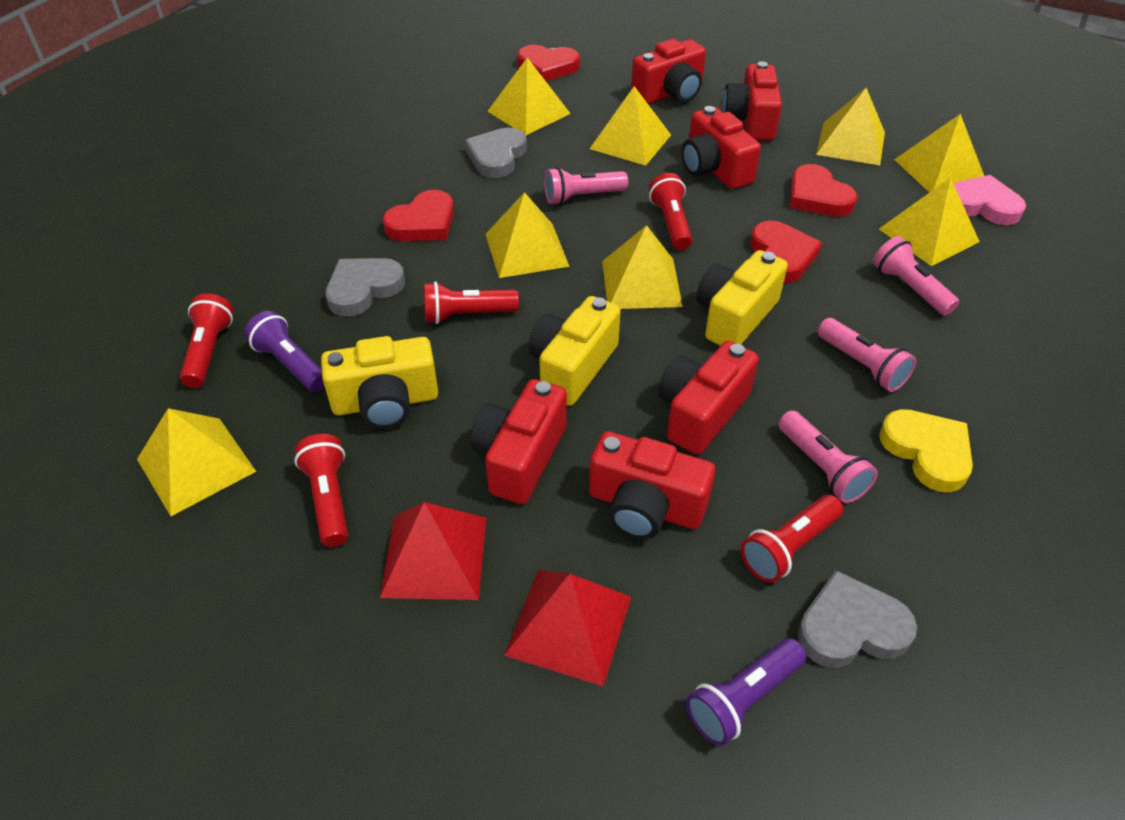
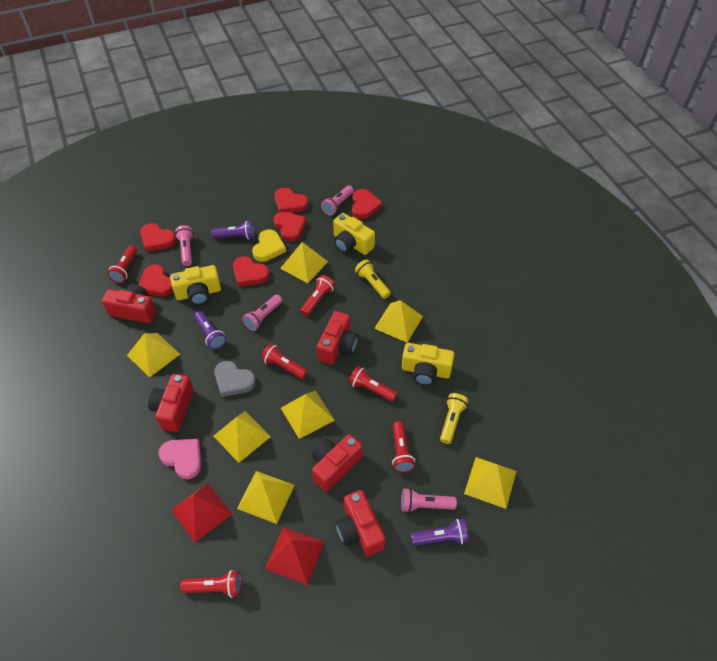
grey heart: [325,258,405,317] [465,128,527,178] [798,570,917,668] = 3 -> [214,361,256,397] = 1
purple flashlight: [244,311,325,392] [686,638,807,746] = 2 -> [194,311,226,350] [211,221,254,239] [411,519,469,546] = 3
red camera: [470,379,567,504] [589,431,715,539] [631,39,706,104] [658,341,759,455] [682,106,761,189] [722,61,782,141] = 6 -> [102,284,156,323] [148,374,194,432] [312,434,362,492] [317,311,358,365] [335,490,386,556] = 5
red flashlight: [180,293,233,388] [294,434,348,547] [424,281,519,324] [649,173,693,250] [741,495,843,583] = 5 -> [107,245,137,283] [180,570,241,598] [261,343,308,379] [300,275,335,316] [348,366,397,402] [392,421,415,473] = 6
red heart: [383,190,454,241] [518,45,580,81] [750,221,822,283] [790,164,858,217] = 4 -> [139,264,173,297] [140,223,176,252] [233,256,269,286] [274,211,306,242] [275,188,308,213] [352,189,382,219] = 6
yellow flashlight: none = 0 -> [355,259,391,299] [440,393,468,444] = 2
yellow pyramid: [137,408,256,516] [485,192,570,278] [487,58,571,135] [590,86,671,166] [602,225,683,309] [816,88,885,165] [879,178,980,266] [894,114,984,193] = 8 -> [127,333,180,378] [214,411,271,463] [237,471,295,524] [280,242,328,283] [281,391,335,439] [374,300,423,343] [464,457,517,509] = 7

